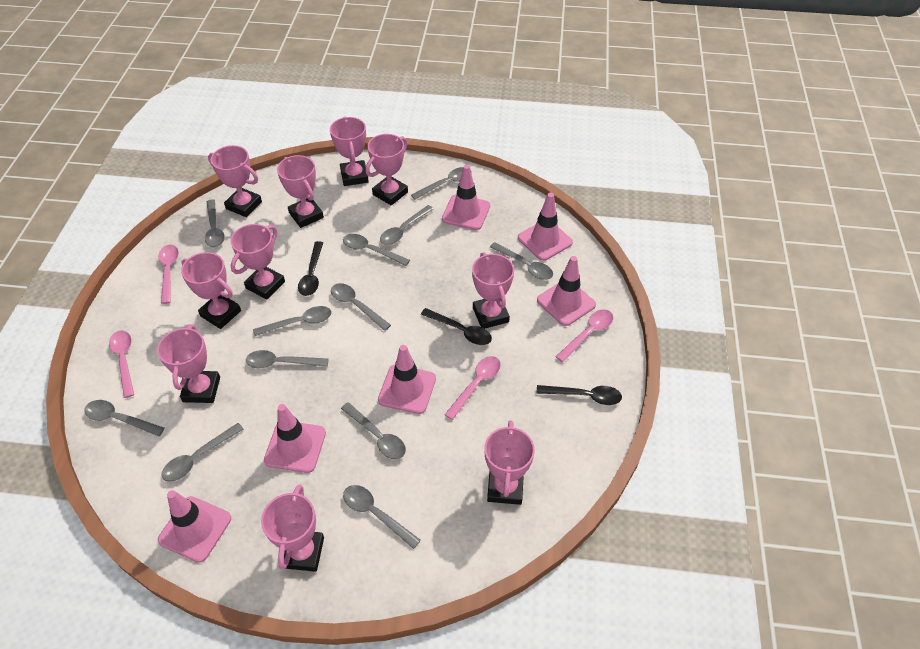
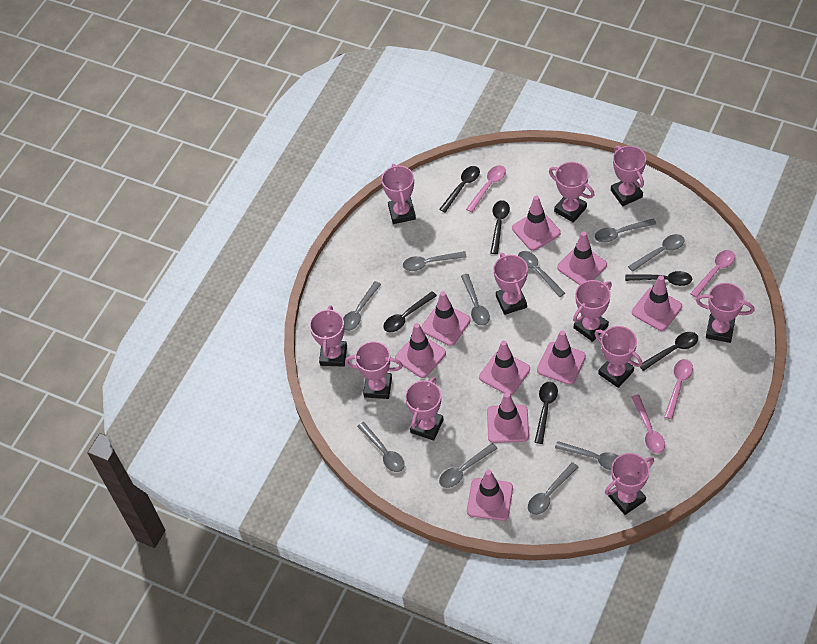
black spoon: [298,241,323,296] [421,308,492,345] [536,385,622,405] = 3 -> [383,291,437,332] [439,166,480,213] [490,200,510,254] [535,382,558,444] [625,271,692,286] [640,332,698,371] = 6
grey spoon: [84,400,165,436] [162,423,244,482] [205,199,225,247] [246,350,329,368] [253,306,331,336] [331,283,391,331] [341,402,406,459] [343,234,410,266] [343,485,421,549] [380,205,434,245] [411,167,472,200] [490,242,553,280] = 12 -> [343,281,381,331] [357,422,405,472] [403,251,467,271] [439,443,498,488] [461,274,490,326] [518,251,565,297] [528,462,578,515] [555,441,618,470] [595,218,656,242] [628,234,685,272] = 10
pink traffic cone: [158,490,231,563] [264,404,326,473] [378,345,436,414] [442,165,490,230] [518,193,573,261] [537,256,596,326] = 6 -> [395,323,446,378] [421,291,471,346] [467,469,513,521] [479,341,530,395] [487,392,529,443] [512,196,561,251] [537,330,586,385] [557,231,607,285] [632,275,682,331] = 9
pink trophy: [157,324,220,403] [181,252,241,329] [208,145,262,217] [230,224,285,300] [261,484,324,572] [277,155,324,228] [330,117,369,186] [366,134,408,206] [472,252,514,329] [484,420,535,505] = 10 -> [309,305,347,367] [345,341,403,399] [381,164,416,224] [405,377,444,440] [494,253,528,315] [549,162,595,223] [573,280,612,342] [595,326,642,388] [605,453,654,515] [611,146,646,206] [696,283,755,343] = 11

